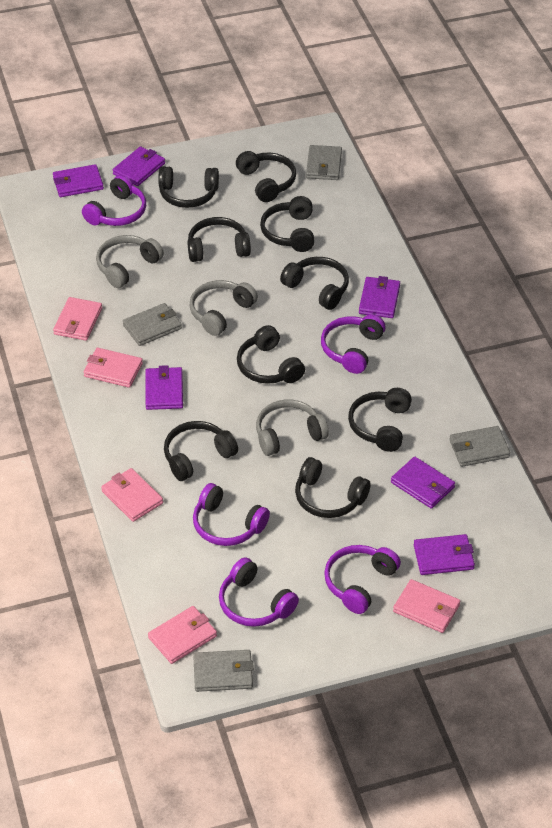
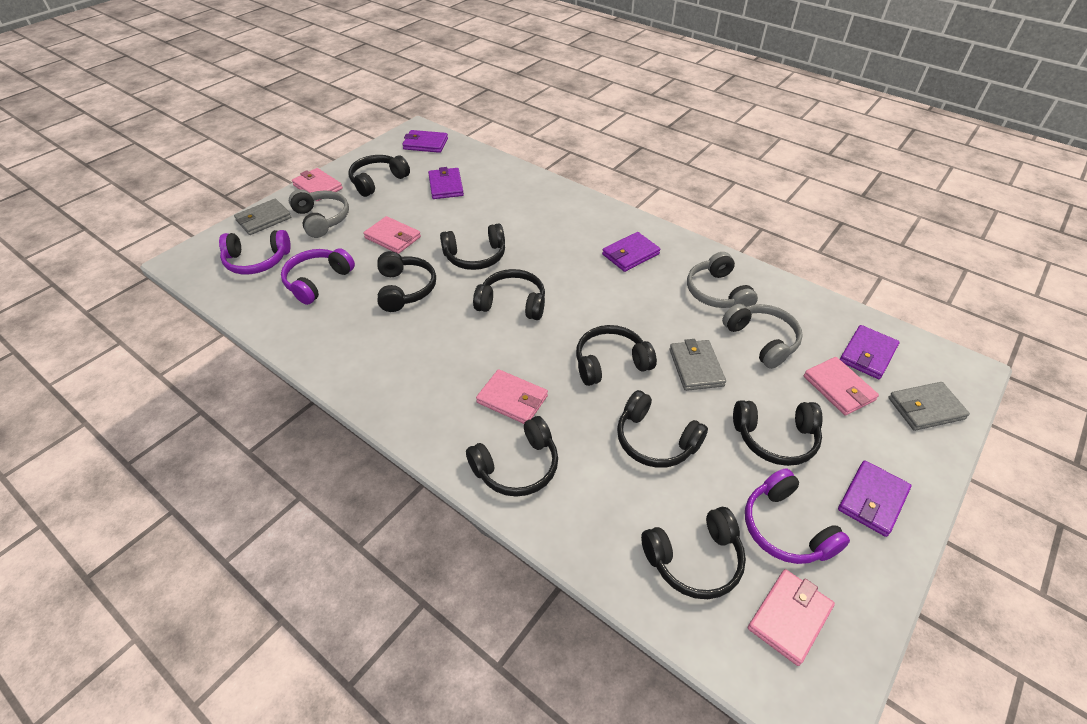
grey wallet: [123,303,182,346] [193,650,254,692] [306,145,342,180] [449,426,510,467] = 4 -> [234,198,291,235] [669,339,726,391] [888,382,970,431] = 3
purple headphones: [82,175,146,226] [193,483,270,546] [219,557,299,627] [321,314,386,374] [324,545,401,614] = 5 -> [219,230,291,275] [281,248,355,305] [745,468,850,564] = 3
purple wallet: [53,164,104,197] [113,147,165,186] [145,365,183,410] [359,276,400,318] [391,457,455,509] [414,534,475,575] = 6 -> [402,130,448,153] [428,167,464,199] [602,232,660,272] [838,460,912,537] [840,325,900,379] = 5

